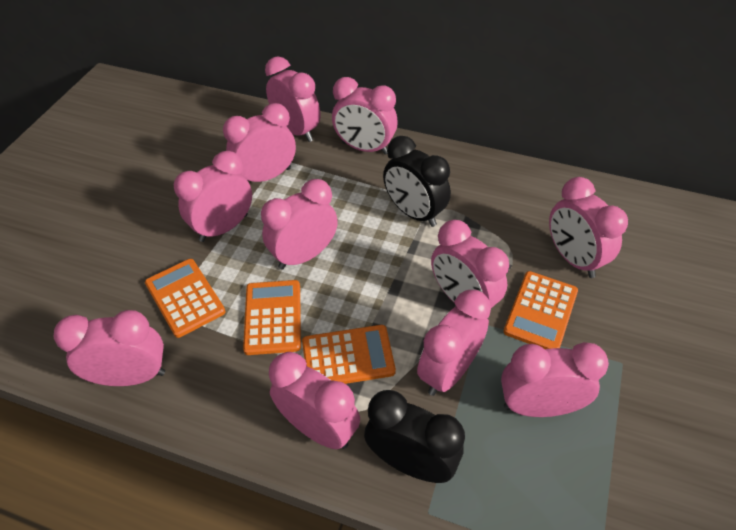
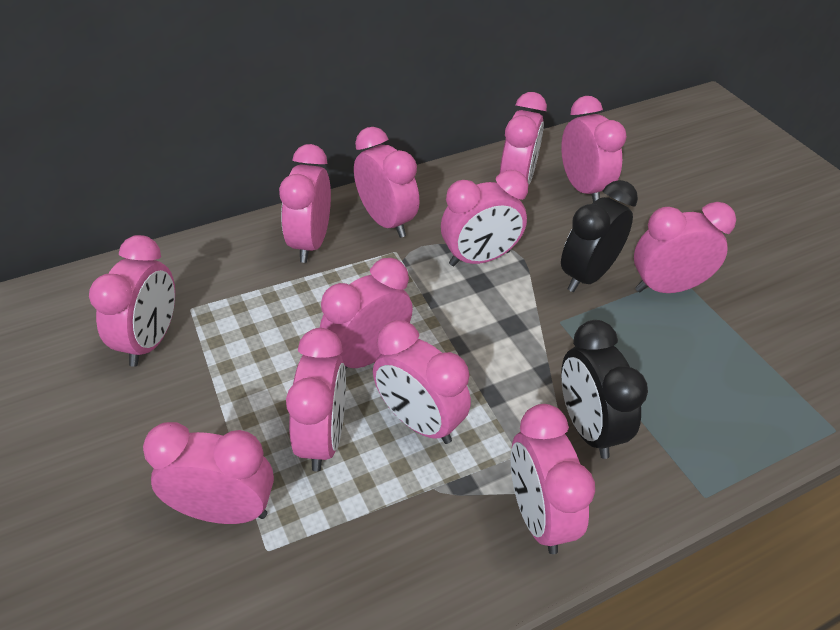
orange calculator: [145,259,226,338] [243,280,301,355] [302,325,396,384] [503,271,578,349] = 4 -> none = 0
pink clock: [54,310,165,386] [174,151,252,242] [223,103,296,182] [261,179,338,270] [265,56,321,142] [269,352,360,449] [332,77,398,155] [417,290,491,396] [431,220,509,308] [501,342,609,417] [549,177,628,278] = 11 -> [89,235,175,367] [143,422,274,524] [279,144,331,263] [286,328,346,472] [320,258,413,370] [354,127,419,238] [373,320,471,444] [441,170,528,266] [500,92,547,185] [511,404,595,554] [561,96,627,202] [634,202,736,293] = 12

